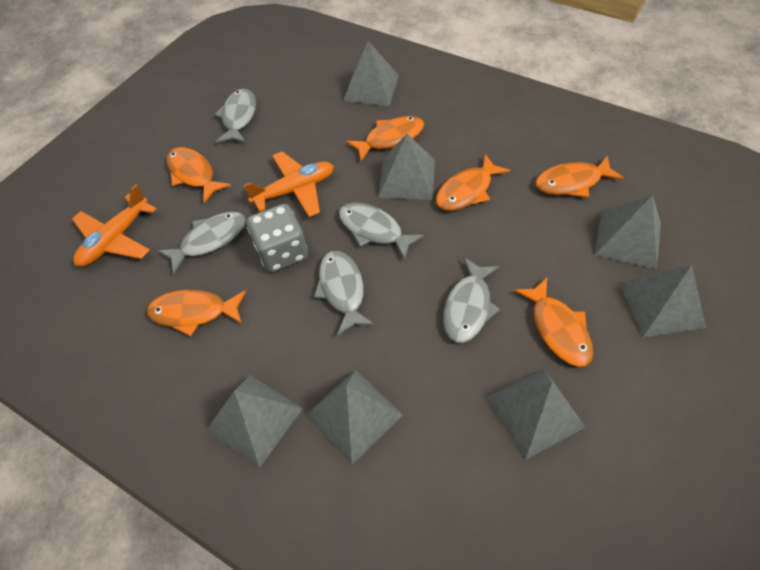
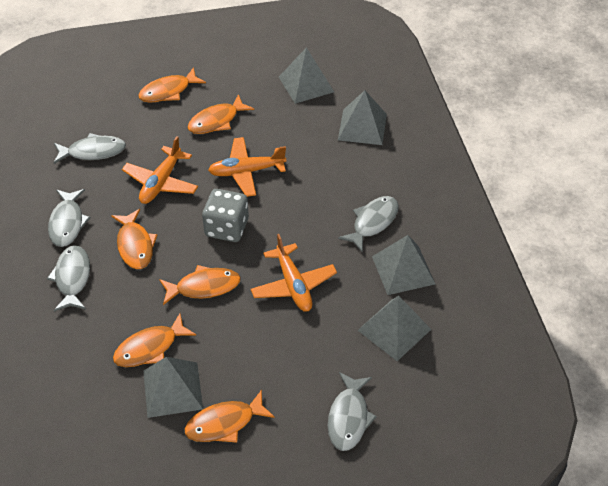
grey pyramid: [206,375,303,468] [305,370,403,465] [343,41,399,106] [378,134,435,200] [486,369,586,460] [594,195,661,269] [619,265,706,338] = 7 -> [143,357,203,418] [279,47,334,104] [338,90,387,145] [357,296,431,361] [372,235,435,295] = 5
orange plane: [72,184,157,267] [243,151,334,217] = 2 -> [122,136,198,204] [208,137,287,197] [251,234,337,312] = 3

